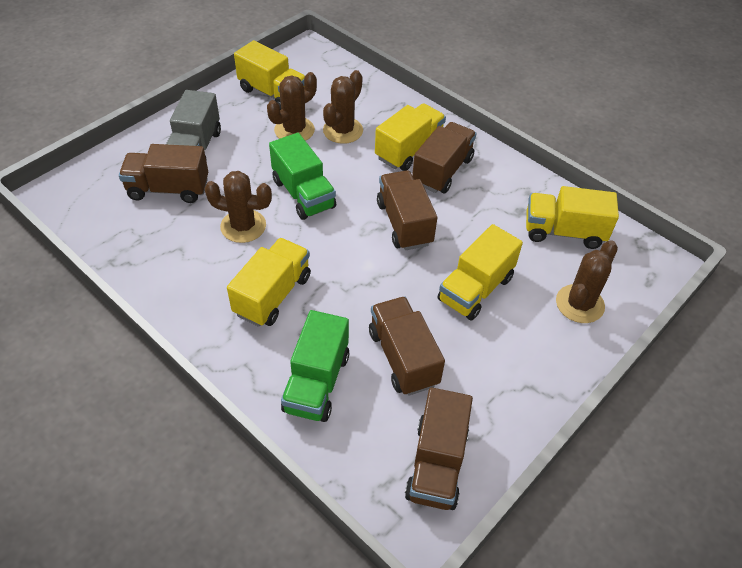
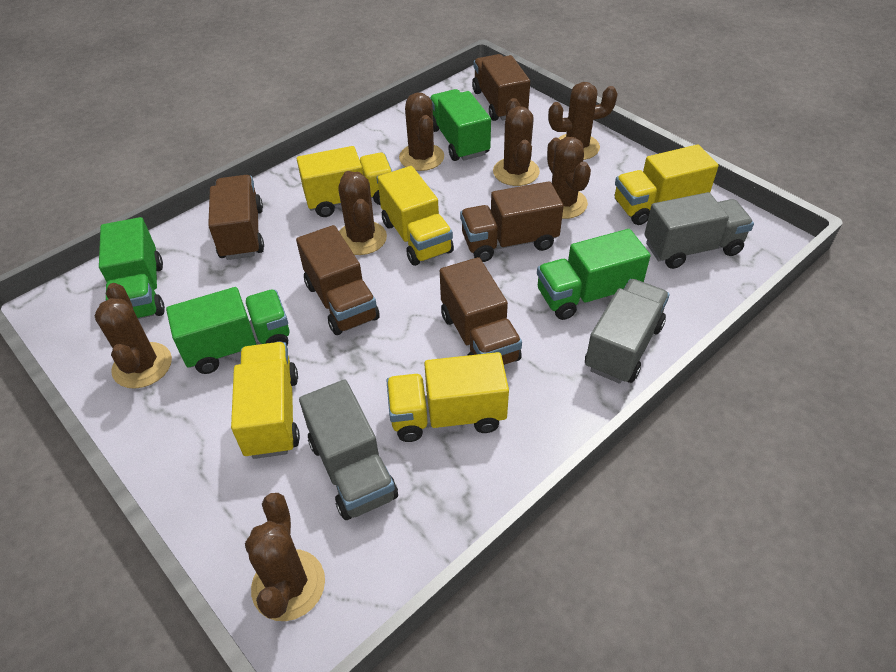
brown cactus: [204,171,272,243] [267,72,317,141] [323,70,363,144] [556,240,618,323] = 4 -> [95,283,172,389] [245,493,325,621] [338,171,387,255] [399,93,444,171] [493,98,540,186] [547,137,591,219] [548,82,618,160] = 7
green truck: [269,133,336,220] [281,310,349,422] = 2 -> [99,217,165,319] [166,287,289,374] [429,89,491,161] [537,229,650,320] = 4
grey truck: [166,90,221,162] = 1 -> [299,379,398,520] [585,279,670,384] [644,192,754,269] = 3

